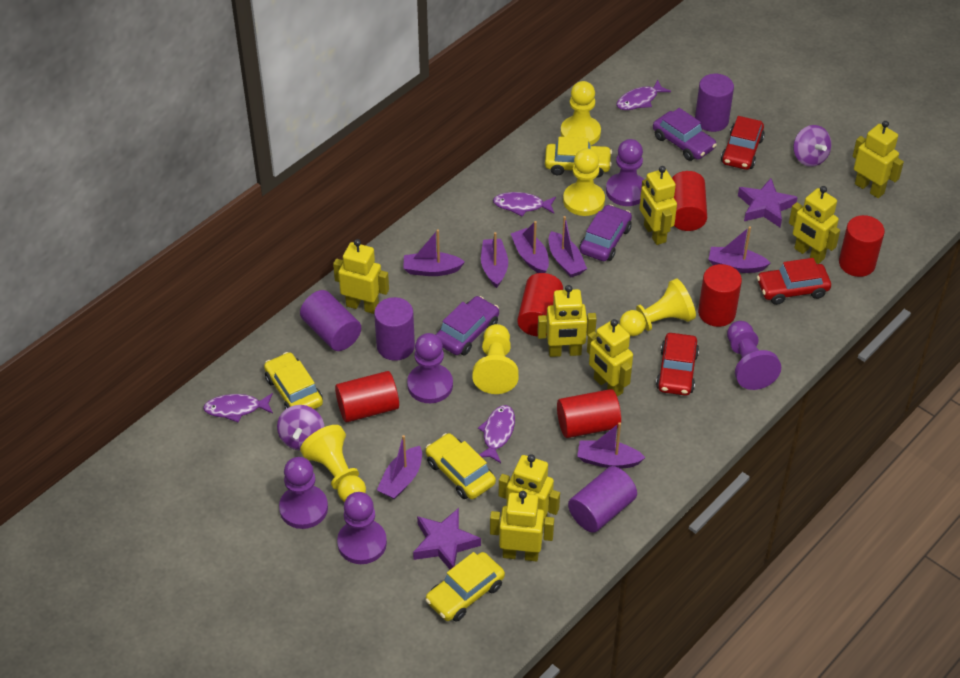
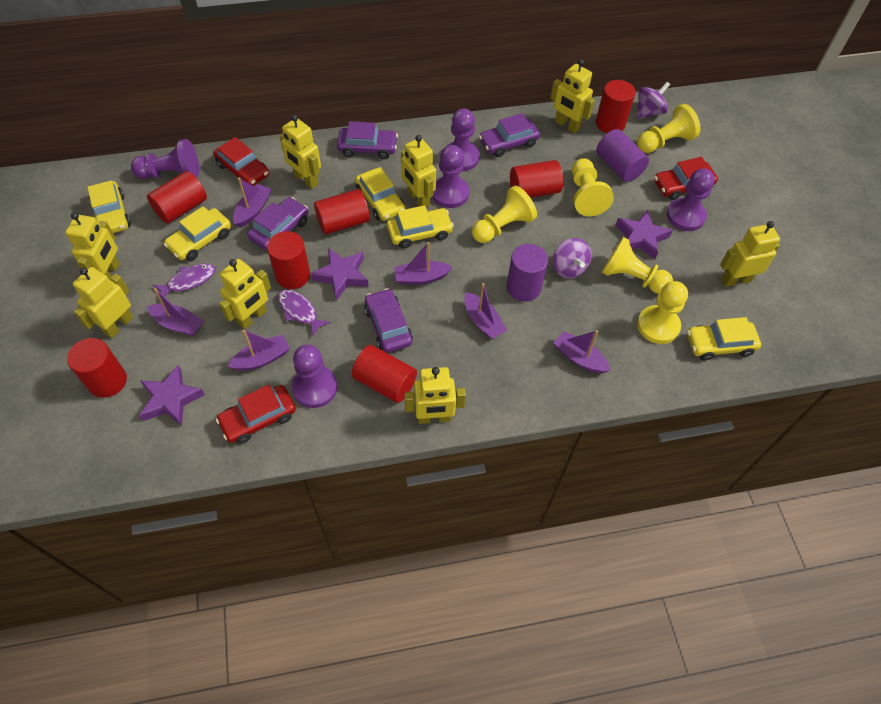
purple boat: [377,435,422,500] [403,229,465,276] [481,232,508,288] [511,221,549,273] [549,216,587,277] [577,422,645,469] [708,226,770,273] = 7 -> [147,288,204,336] [228,330,290,371] [233,178,272,228] [394,242,453,285] [464,283,507,339] [554,330,611,373] = 6
purple car: [436,296,499,355] [580,205,632,261] [653,108,717,161] = 3 -> [247,197,308,251] [337,121,398,159] [364,288,413,353] [479,113,540,157] = 4
purple cylinder: [300,290,361,351] [374,297,415,361] [568,466,637,533] [695,74,734,132] = 4 -> [507,244,548,302] [596,129,649,182] = 2
purple fish: [203,393,273,422] [478,405,515,463] [493,192,556,217] [616,80,671,110] = 4 -> [153,264,215,297] [278,290,330,336] = 2
purple star: [413,508,481,569] [738,178,798,227] = 2 -> [139,365,205,426] [311,248,369,300] [616,210,673,259] = 3
red cylinder: [335,371,399,422] [517,273,563,337] [557,389,621,438] [672,171,707,231] [698,264,742,327] [839,215,885,277] = 6 -> [67,338,127,398] [147,171,207,224] [267,231,310,289] [314,189,370,235] [352,345,417,403] [510,160,563,198] [596,80,635,133] = 7
yellow car: [264,352,323,410] [425,552,505,622] [426,433,496,499] [545,137,612,178] = 4 -> [87,180,131,233] [164,206,231,261] [355,167,405,221] [387,205,454,248] [687,317,761,361] = 5

